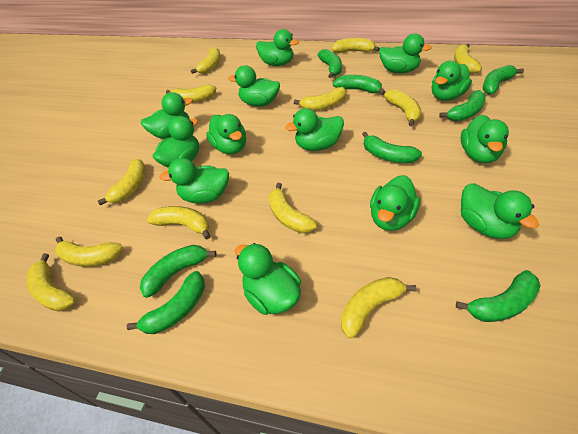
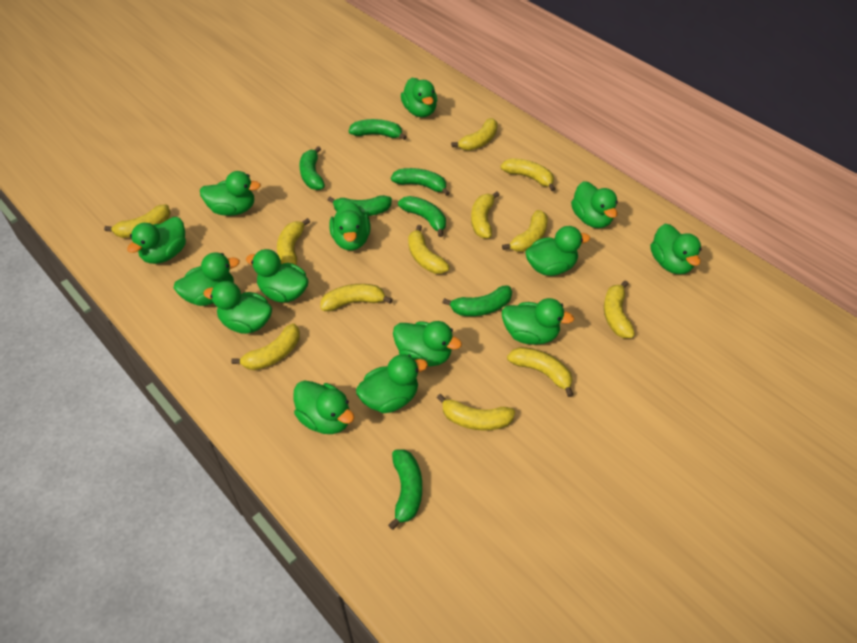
green banana: [127,271,205,334] [140,245,216,298] [318,49,342,78] [333,75,385,95] [362,132,422,163] [439,90,486,121] [456,270,541,322] [483,65,524,95] = 8 -> [299,146,325,190] [328,195,392,216] [349,119,407,140] [388,449,422,530] [391,168,450,196] [398,196,446,237] [442,286,512,316] = 7
green duck: [141,92,193,139] [153,116,199,168] [160,158,229,204] [206,114,246,154] [228,65,280,107] [235,243,301,315] [256,29,299,66] [285,108,344,151] [370,175,420,231] [379,33,432,73] [432,61,472,101] [460,115,509,163] [461,183,539,239] = 13 -> [127,217,186,264] [174,253,240,306] [200,171,261,216] [204,281,272,334] [246,249,309,302] [294,380,354,434] [329,201,370,251] [356,354,428,413] [393,321,462,366] [401,78,437,117] [502,298,574,345] [525,226,590,276] [571,181,618,228] [651,224,702,274] = 14

